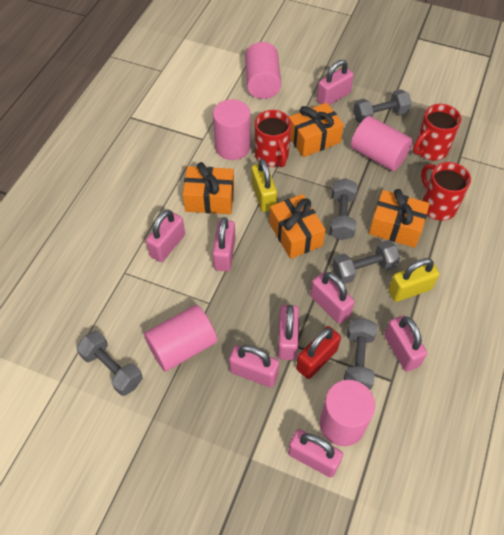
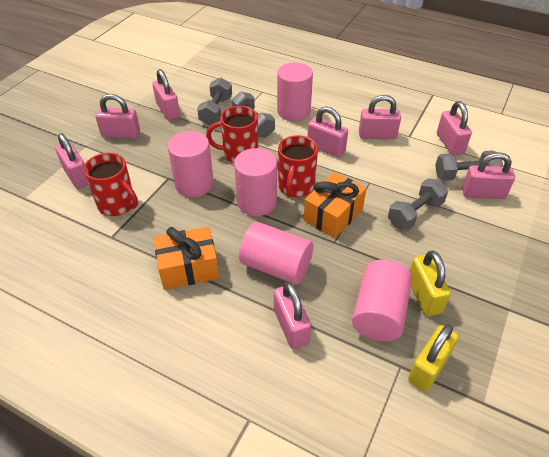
grey dumbbell: [76,331,143,396] [330,178,357,240] [332,240,400,284] [344,318,377,390] [353,90,412,123] = 5 -> [197,78,232,125] [232,91,275,138] [388,179,448,230] [435,150,503,181] = 4
orange gift: [183,162,234,214] [269,194,326,259] [289,103,344,157] [369,189,430,248] = 4 -> [154,226,219,290] [304,172,366,238] = 2
red padlock: [296,326,341,379] = 1 -> none = 0

